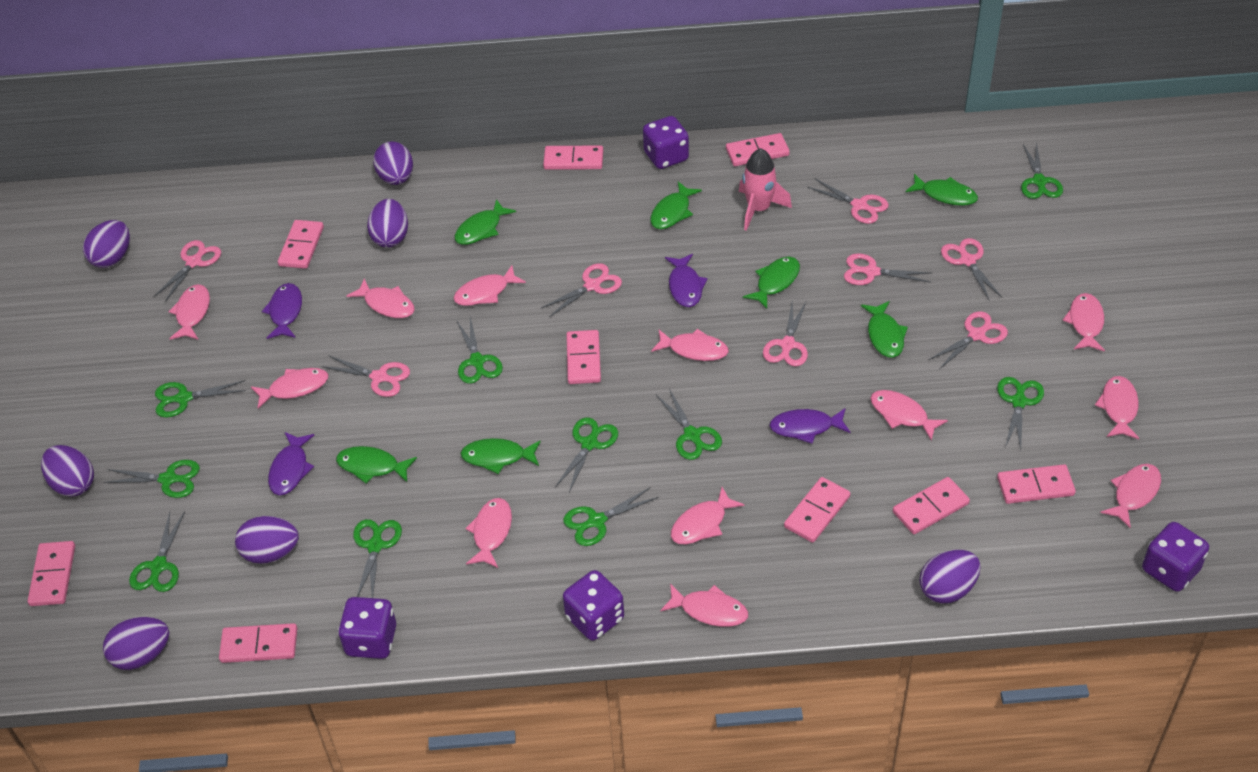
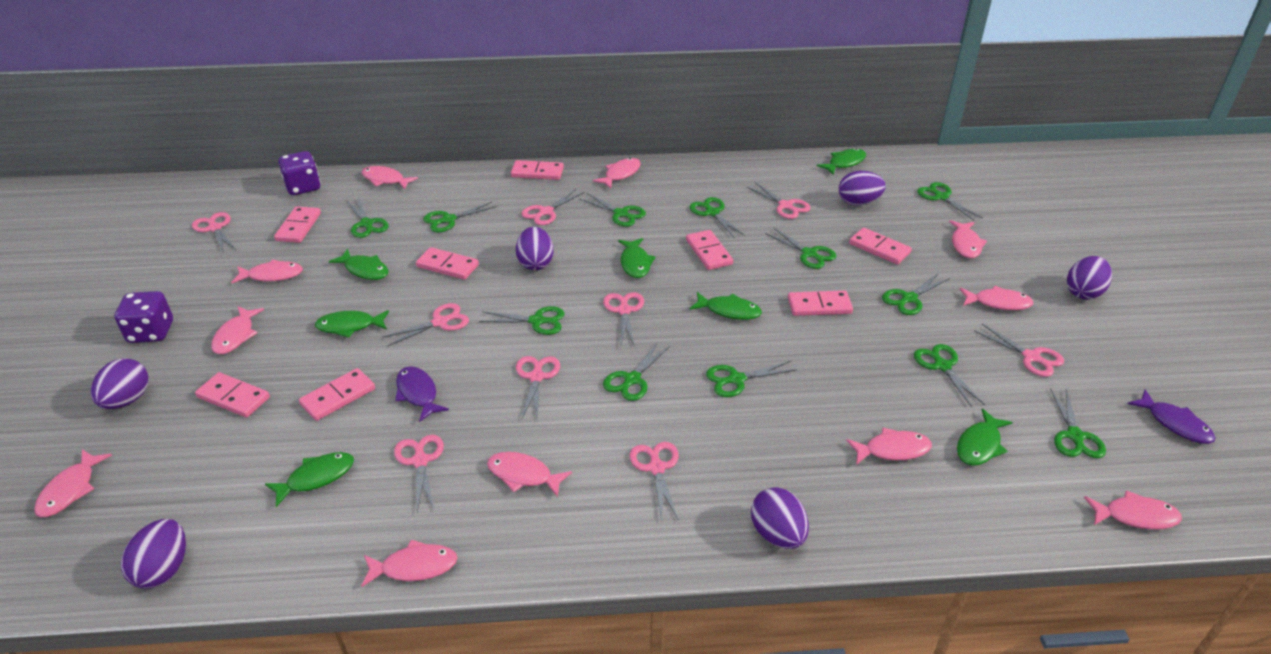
green scissors: [103,460,200,498] [129,511,185,592] [155,380,246,418] [353,519,402,598] [457,317,503,384] [555,417,618,493] [563,487,658,546] [656,389,722,460] [997,377,1044,450] [1021,142,1063,199] = 10 -> [346,198,389,238] [423,202,497,232] [479,306,565,335] [579,193,646,227] [603,342,671,401] [689,197,745,238] [706,361,796,397] [765,227,836,269] [882,273,950,315] [914,344,985,407] [917,182,982,221] [1050,388,1106,458] = 12
pink domino: [28,541,75,606] [219,623,297,663] [278,220,324,269] [543,145,603,170] [566,330,601,384] [726,133,790,166] [784,477,850,543] [893,477,970,534] [997,464,1076,504] = 9 -> [195,372,270,417] [274,206,321,243] [299,368,375,421] [416,247,479,280] [511,160,564,180] [686,230,733,270] [788,291,853,316] [849,228,912,264] = 8
pink fish: [168,284,210,340] [251,368,328,409] [347,278,415,318] [454,266,526,306] [465,498,512,568] [651,329,729,361] [660,583,748,627] [671,487,745,544] [870,390,948,441] [1062,293,1105,352] [1095,376,1139,439] [1100,464,1161,528] = 12 -> [34,449,112,517] [211,306,264,354] [231,260,303,283] [361,540,458,587] [362,166,418,190] [487,452,572,497] [593,158,641,189] [846,428,932,465] [949,220,987,258] [960,286,1033,310] [1084,490,1182,530] = 11
pink rocket: [739,148,792,231] = 1 -> none = 0
pink scissors: [153,240,221,302] [321,355,410,397] [541,263,622,317] [763,302,808,367] [807,179,889,224] [844,253,931,285] [929,311,1008,369] [941,238,1002,301] = 8 -> [192,212,236,252] [382,303,469,346] [394,435,444,512] [516,356,560,419] [522,189,585,225] [603,292,644,348] [630,442,679,522] [747,182,811,219] [974,324,1064,377] = 9
purple dice: [338,597,396,659] [563,570,624,641] [643,116,689,169] [1142,522,1209,592] = 4 -> [115,291,173,343] [279,151,321,195] = 2
purple egg: [41,445,94,497] [83,220,130,268] [103,617,169,670] [235,516,299,564] [367,199,408,248] [373,141,413,185] [920,550,981,603] = 7 -> [91,358,149,409] [121,519,186,589] [516,227,554,270] [751,487,809,549] [839,171,886,206] [1067,256,1112,300] = 6
purple fish: [262,283,302,339] [268,432,314,495] [665,254,708,307] [769,408,850,444] = 4 -> [395,366,449,422] [1128,390,1215,444] = 2

